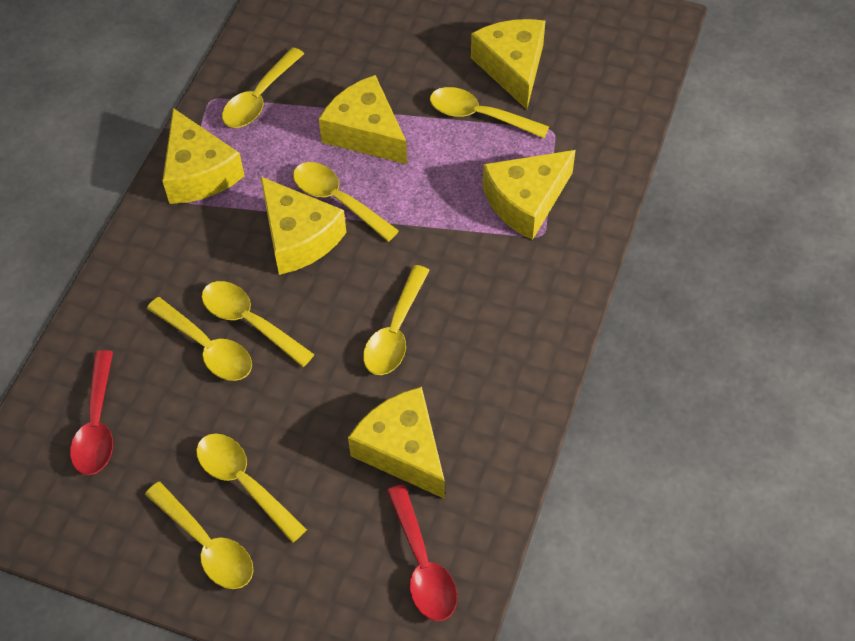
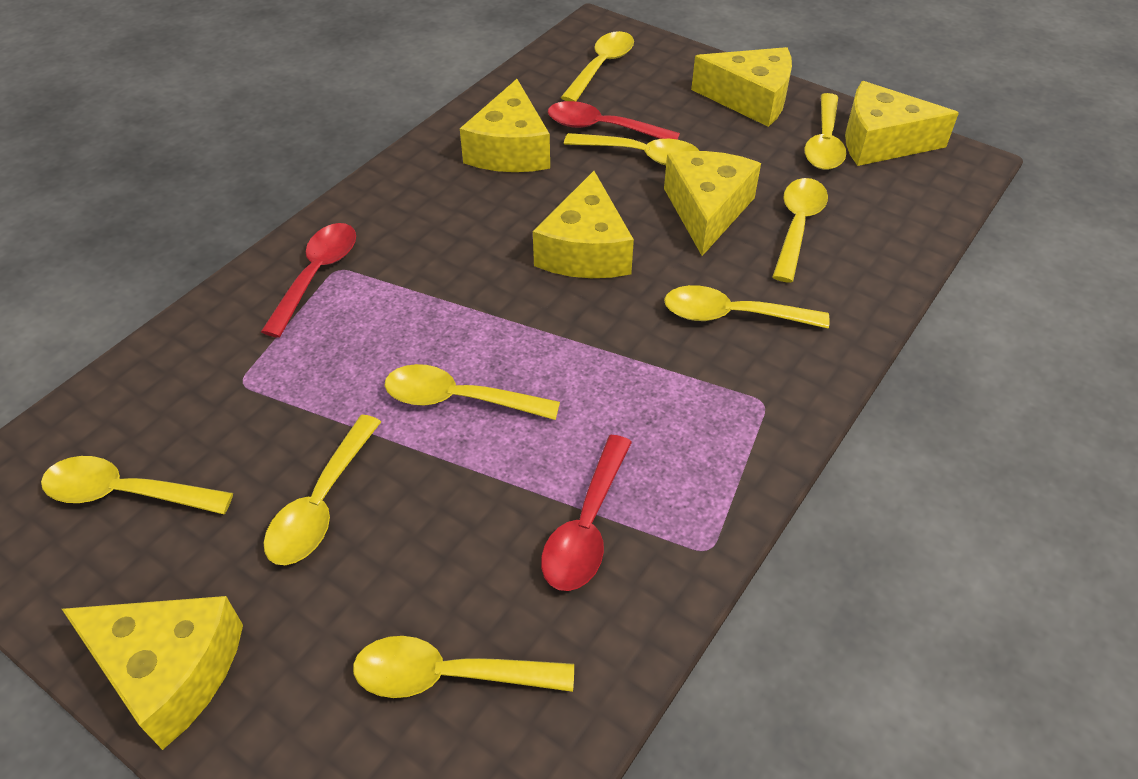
red spoon: [70,350,113,475] [387,484,457,621] = 2 -> [261,223,356,338] [541,435,632,591] [548,101,680,140] = 3
yellow spoon: [145,482,253,589] [147,297,252,381] [196,433,307,543] [202,281,315,367] [222,47,304,128] [293,162,399,242] [363,265,430,375] [430,87,549,138] = 8 -> [41,456,233,514] [264,415,381,565] [353,636,574,698] [385,364,560,420] [561,31,634,101] [564,133,699,165] [664,285,830,329] [772,178,828,283] [804,93,846,170] = 9

